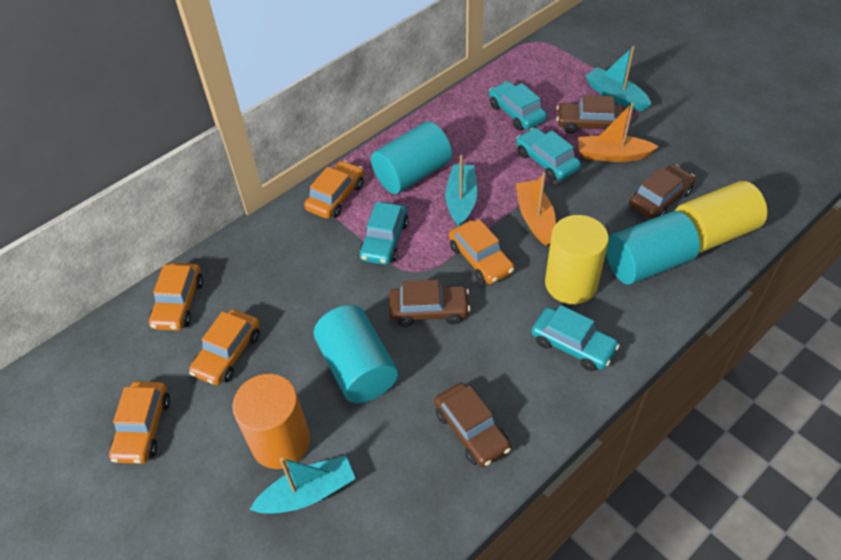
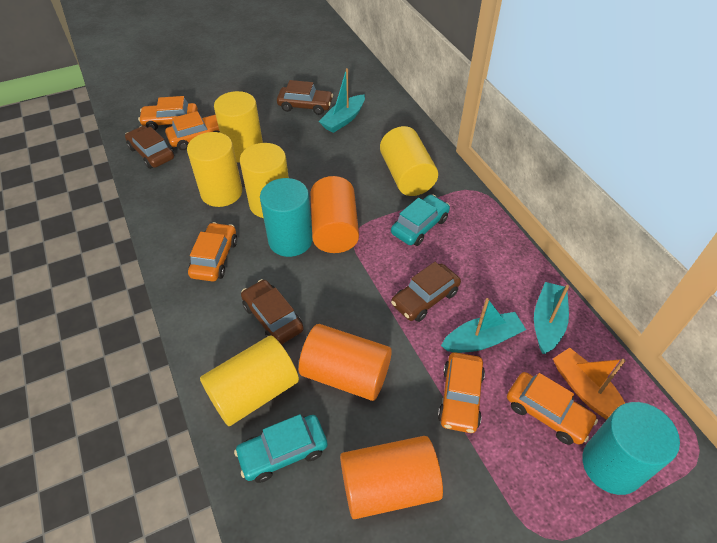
orange boat: [516,173,556,246] [578,102,659,162] = 2 -> [553,348,625,420] = 1
orange cylinder: [232,374,310,469] = 1 -> [299,324,392,401] [310,176,359,253] [340,436,443,519] = 3
turquoise car: [359,202,409,265] [489,81,547,130] [516,128,581,181] [531,305,620,371] = 4 -> [234,414,328,483] [391,194,450,246] = 2
turquoise cylinder: [314,305,398,403] [371,121,452,194] [606,211,700,285] = 3 -> [260,178,313,257] [582,402,680,495] = 2
yellow cylinder: [545,215,609,304] [675,181,767,253] = 2 -> [187,132,242,207] [200,336,299,426] [214,91,263,163] [240,143,289,218] [380,126,438,196] = 5

